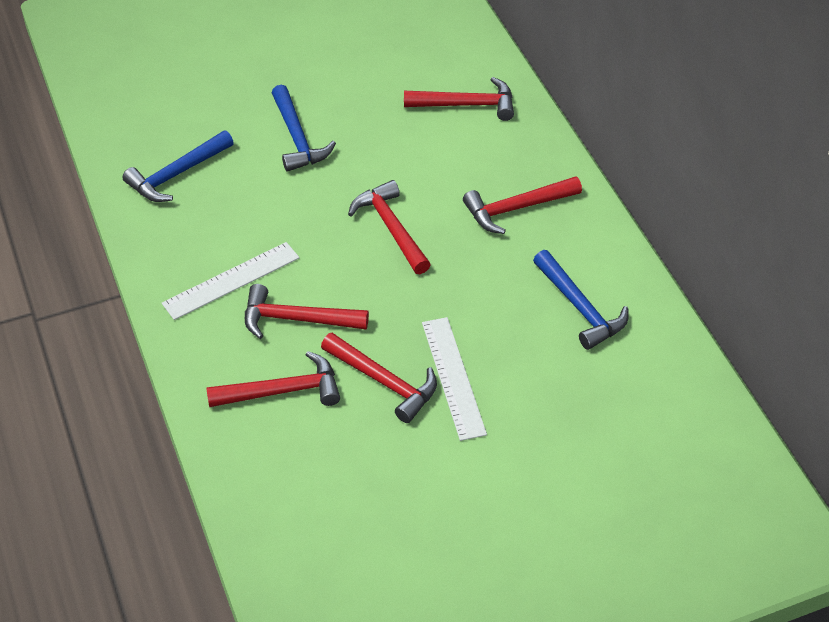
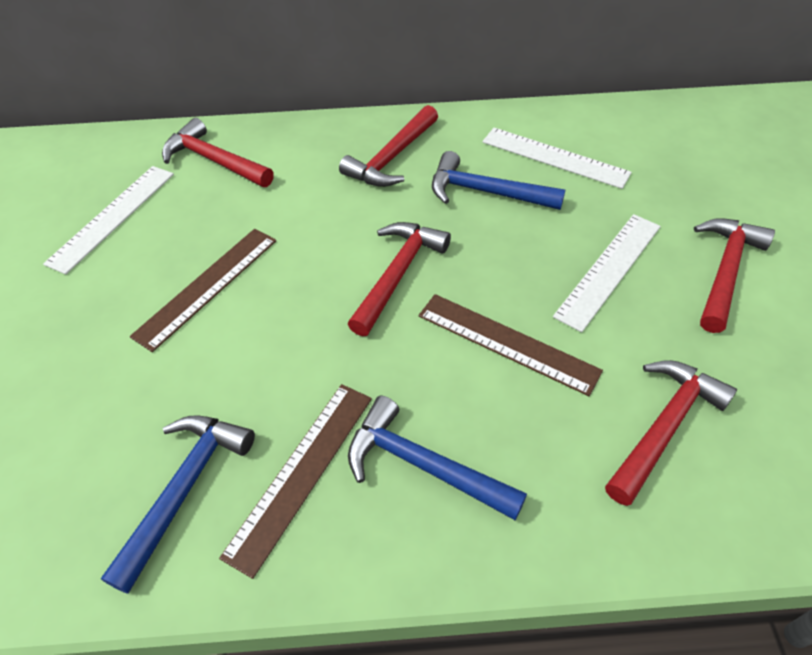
brown ruler: none = 0 -> [130,229,276,352] [219,384,372,579] [419,294,603,396] = 3
red hammer: [206,351,340,407] [245,284,369,339] [321,333,437,423] [348,180,431,274] [404,77,514,121] [463,176,582,234] = 6 -> [162,118,274,187] [339,105,438,187] [348,222,451,337] [605,360,737,506] [694,218,775,333] = 5
white ruler: [162,242,299,320] [422,317,487,441] = 2 -> [43,166,174,275] [483,128,632,189] [553,214,661,332] = 3

